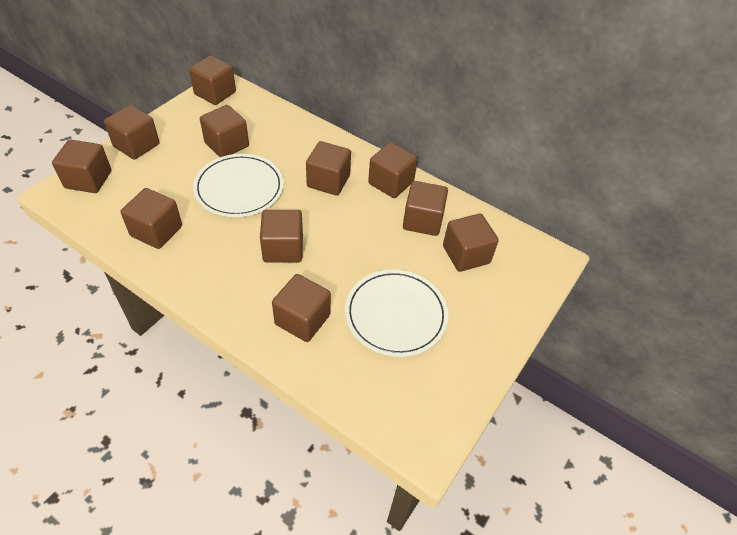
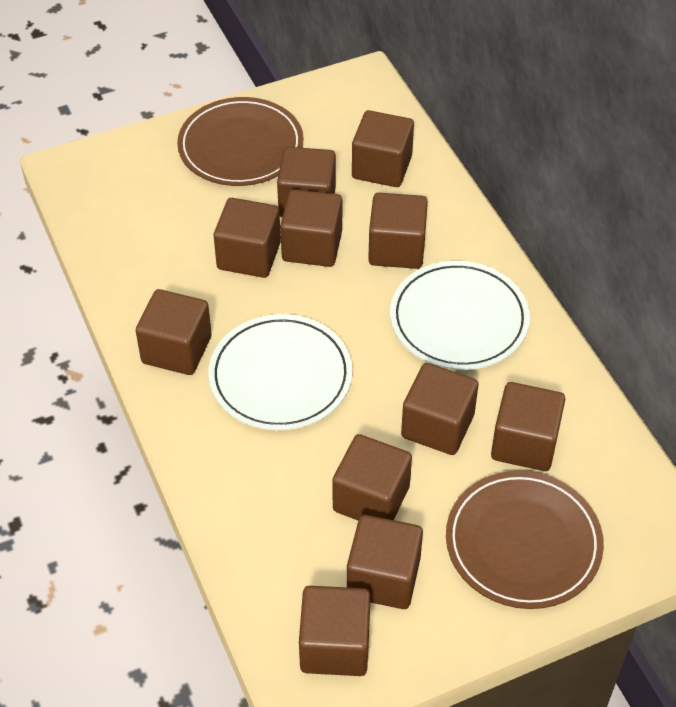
brown plate: none = 0 -> [177,97,303,186] [446,471,604,609] = 2

